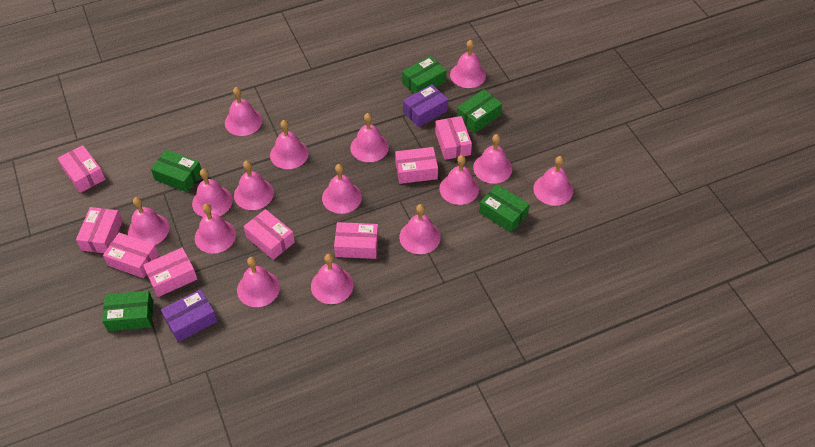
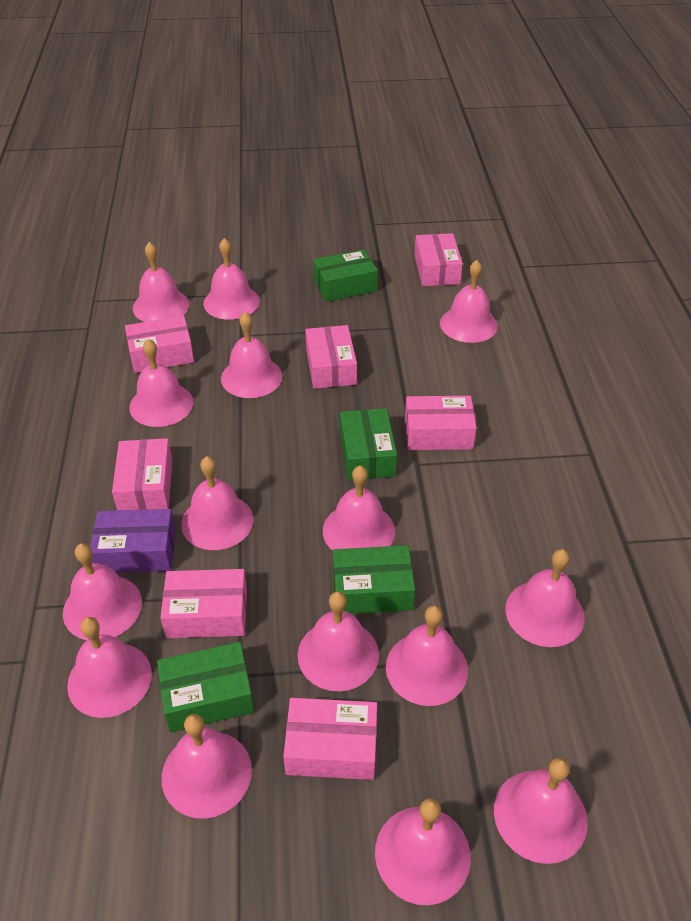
green box: [102,291,153,331] [151,149,201,193] [402,56,446,94] [457,89,502,133] [479,184,530,233] = 5 -> [157,642,254,732] [313,249,378,302] [333,545,415,614] [340,408,397,480] = 4
pink box: [58,145,105,193] [76,207,123,253] [103,233,159,278] [143,247,197,297] [243,209,295,260] [334,222,379,259] [395,147,438,184] [435,116,472,160] = 8 -> [112,438,172,510] [125,316,194,373] [160,569,247,638] [283,698,377,780] [305,325,357,389] [405,396,476,450] [414,233,463,286] = 7
purple box: [161,289,217,342] [403,84,448,127] = 2 -> [90,509,176,573] = 1

